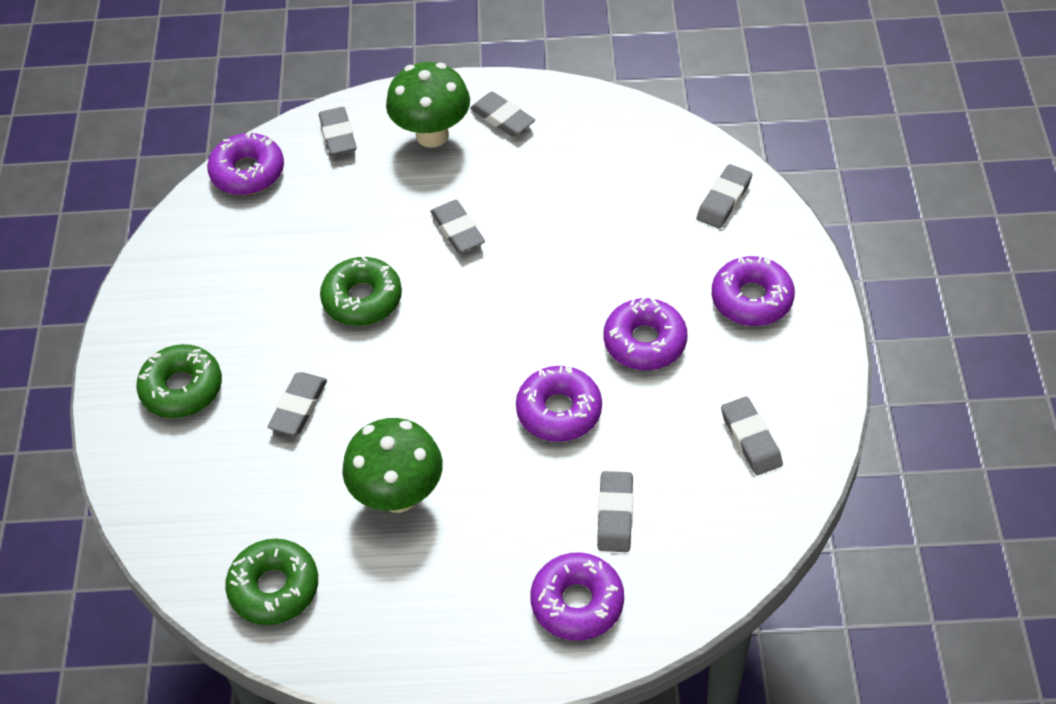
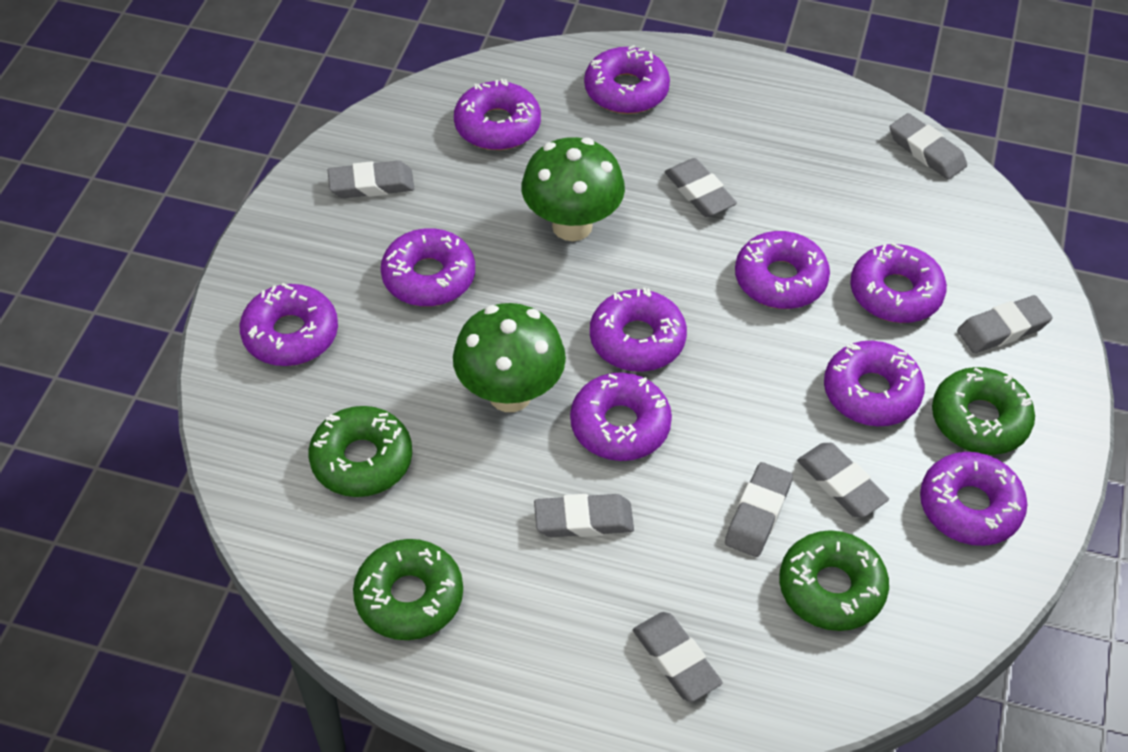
green donut: [136,344,222,418] [225,539,318,625] [320,257,402,326] = 3 -> [309,406,412,497] [353,539,463,640] [779,530,889,631] [932,367,1035,455] = 4
grey eraser: [268,372,327,435] [319,107,357,156] [431,200,485,253] [470,92,535,137] [597,471,633,552] [697,164,752,229] [721,397,783,475] = 7 -> [328,161,414,198] [534,494,634,537] [633,612,723,702] [665,158,737,217] [725,462,793,557] [797,443,889,517] [890,113,967,180] [957,295,1053,353] = 8
purple donut: [207,131,284,195] [516,365,602,442] [530,553,624,641] [604,298,687,370] [712,256,795,326] = 5 -> [240,283,338,366] [381,228,475,306] [454,79,541,150] [570,372,672,461] [584,45,670,114] [590,288,687,372] [735,231,830,309] [824,341,925,426] [850,242,947,323] [920,452,1027,546] = 10

